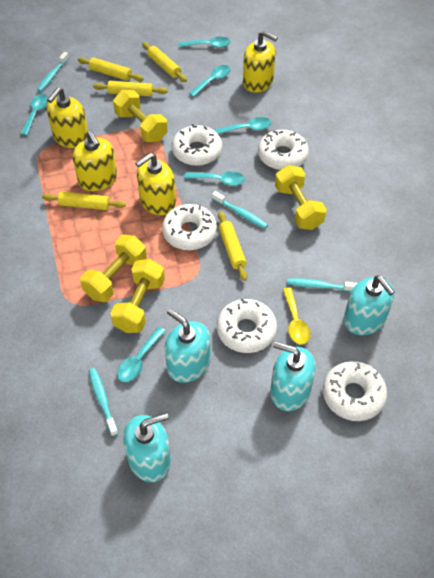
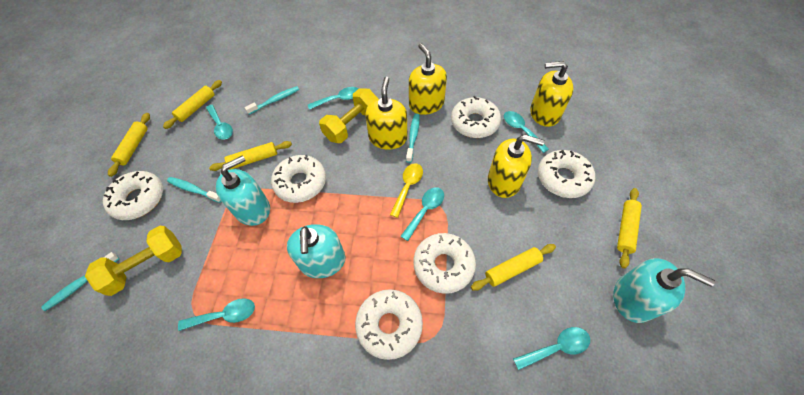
turquoise soap dispenser: [123,413,171,482] [164,309,211,383] [270,341,316,411] [344,276,395,335] = 4 -> [216,156,270,226] [287,224,345,278] [613,258,715,323] = 3
white donut: [162,204,217,250] [172,124,222,166] [217,298,277,353] [258,130,309,170] [323,361,387,421] = 5 -> [103,171,163,220] [271,155,326,203] [355,289,423,360] [413,233,476,294] [451,96,501,138] [538,150,595,198] = 6
yellow dumbbell: [80,235,147,302] [110,259,165,333] [113,90,168,142] [275,165,327,230] = 4 -> [85,226,182,296] [319,89,378,143] = 2

